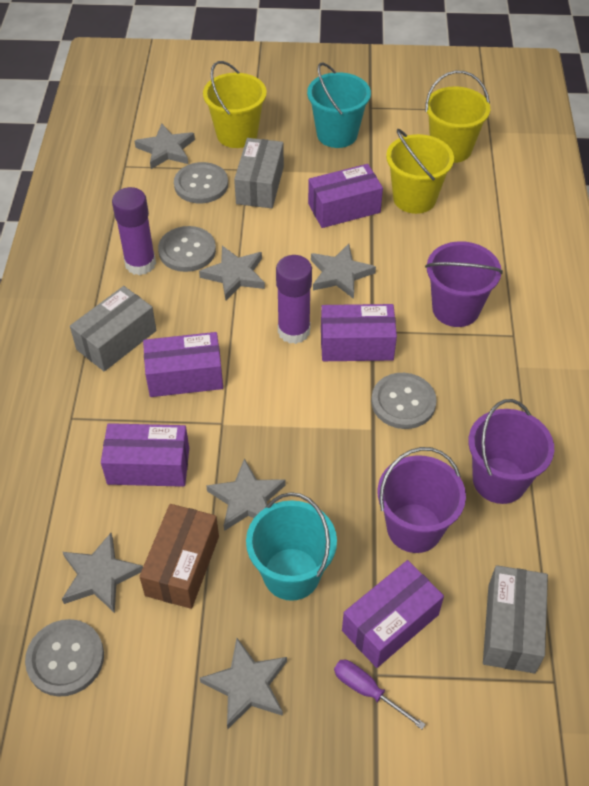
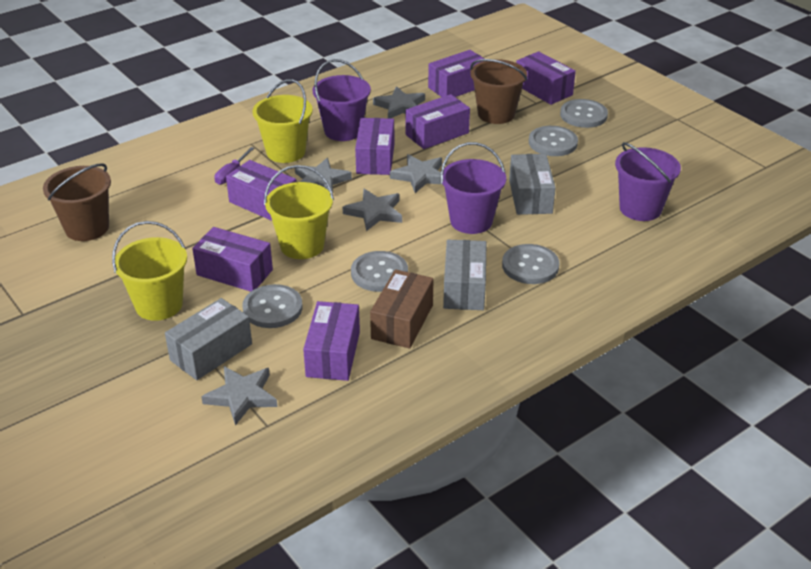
brown bucket: none = 0 -> [43,163,111,241] [470,59,527,124] = 2
grey button: [25,619,104,697] [158,226,216,272] [174,162,228,203] [371,373,437,429] = 4 -> [243,284,303,328] [351,251,408,292] [502,244,559,284] [529,126,578,156] [560,99,608,128] = 5
grey star: [62,533,143,613] [134,124,195,169] [199,246,265,300] [200,638,287,729] [206,459,286,531] [311,244,376,299] = 6 -> [201,366,277,426] [295,158,352,192] [343,189,402,231] [373,86,425,119] [390,154,442,193] = 5
purple box: [101,423,189,487] [143,332,223,397] [308,164,383,228] [321,304,397,361] [342,560,444,668] = 5 -> [192,227,273,292] [226,160,296,221] [303,301,360,381] [355,118,394,175] [405,94,470,149] [428,50,484,97] [516,51,576,105] = 7
purple glue stick: [112,187,156,275] [276,255,312,344] = 2 -> none = 0
turquoise bucket: [246,492,337,601] [307,62,371,148] = 2 -> none = 0

